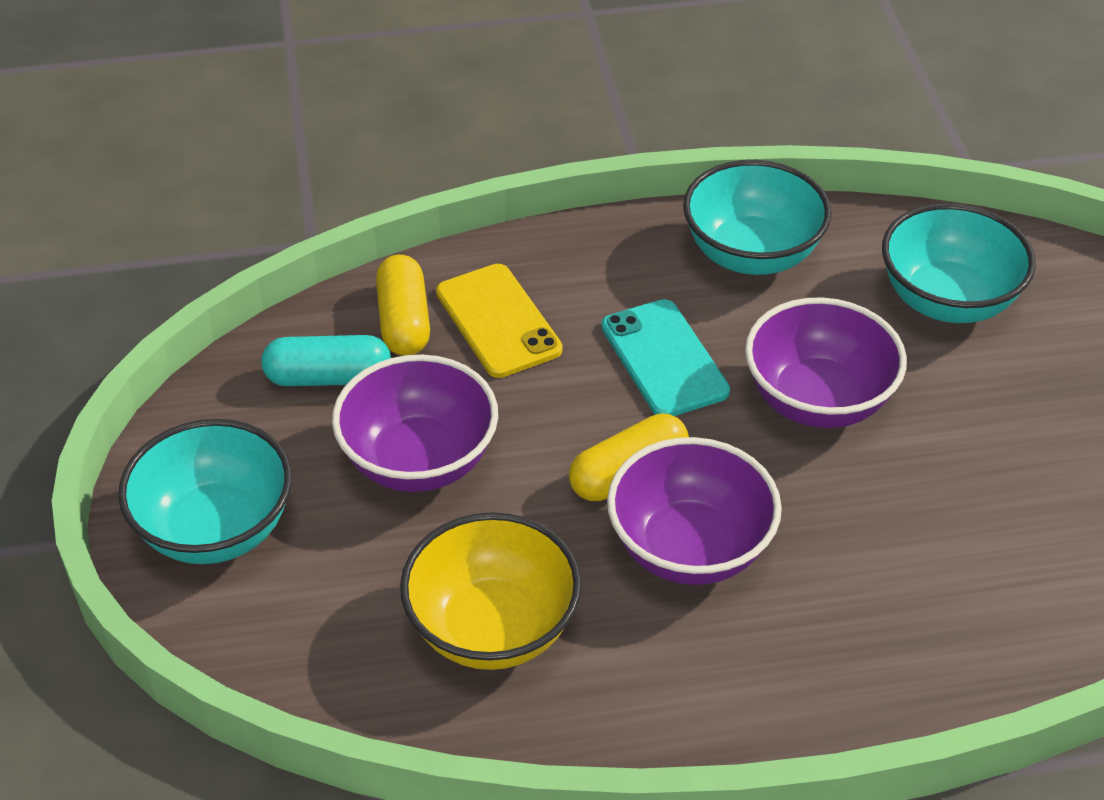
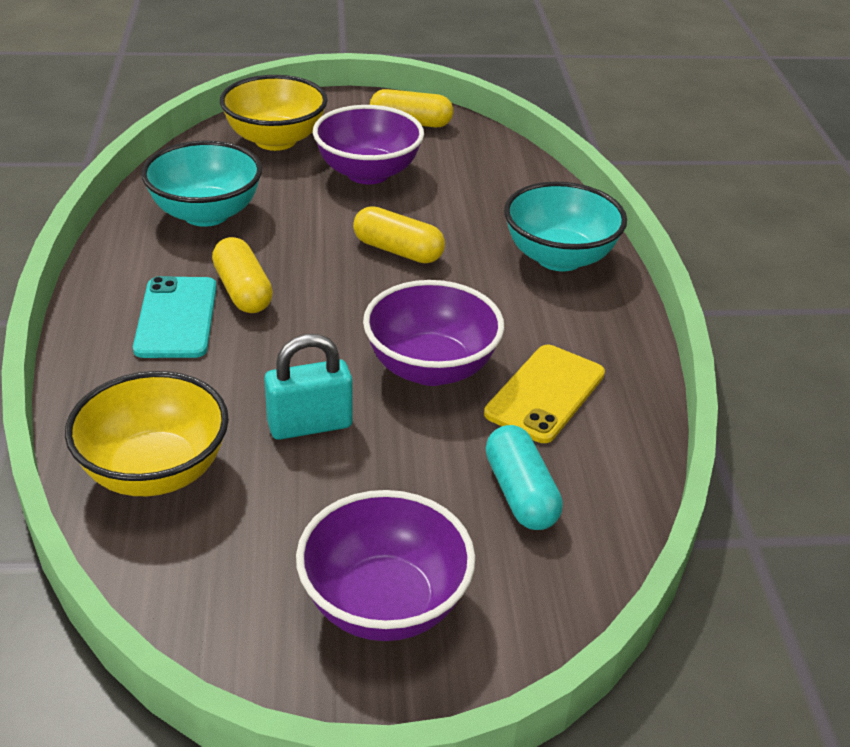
turquoise bowl: [118,419,292,564] [683,160,832,275] [882,203,1036,323] = 3 -> [141,141,262,227] [504,181,627,271] = 2
turquoise padlock: none = 0 -> [264,334,353,440] = 1
yellow bowl: [400,512,582,670] = 1 -> [65,371,229,496] [220,75,328,151] = 2
yellow capsule: [376,255,430,356] [569,414,689,501] = 2 -> [212,237,273,313] [353,206,445,263] [370,89,453,127] = 3

